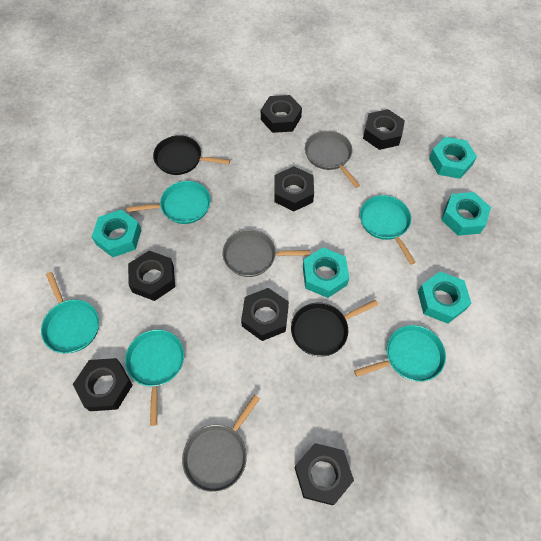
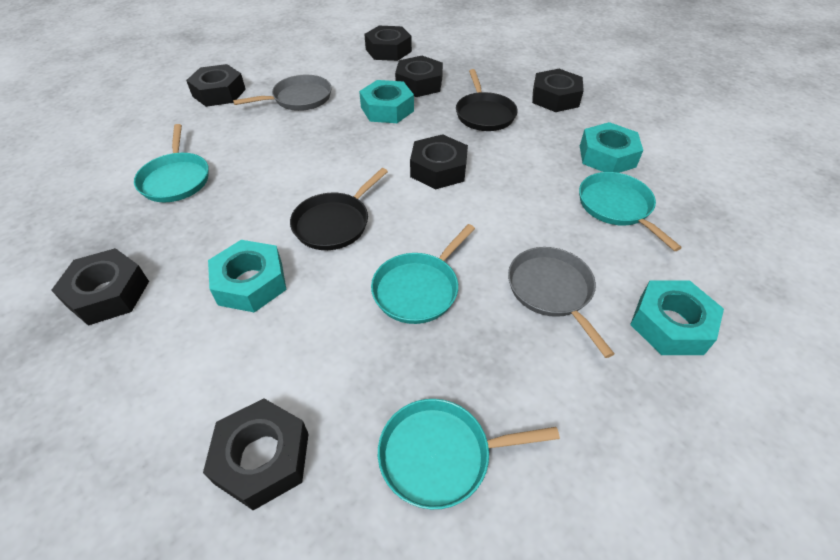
grey pan: [182,395,260,492] [223,230,310,277] [305,131,360,188] = 3 -> [233,75,332,111] [508,247,614,358] = 2
turquoise nut: [92,210,141,257] [303,247,349,298] [418,272,472,324] [429,137,477,179] [441,192,491,236] = 5 -> [208,240,287,313] [359,80,414,123] [580,122,643,173] [630,281,724,355] = 4
turquoise pan: [41,272,99,353] [125,330,184,426] [127,181,211,224] [354,325,446,382] [360,195,416,265] = 5 -> [134,124,209,202] [371,224,475,324] [378,399,560,509] [579,172,682,251] = 4

